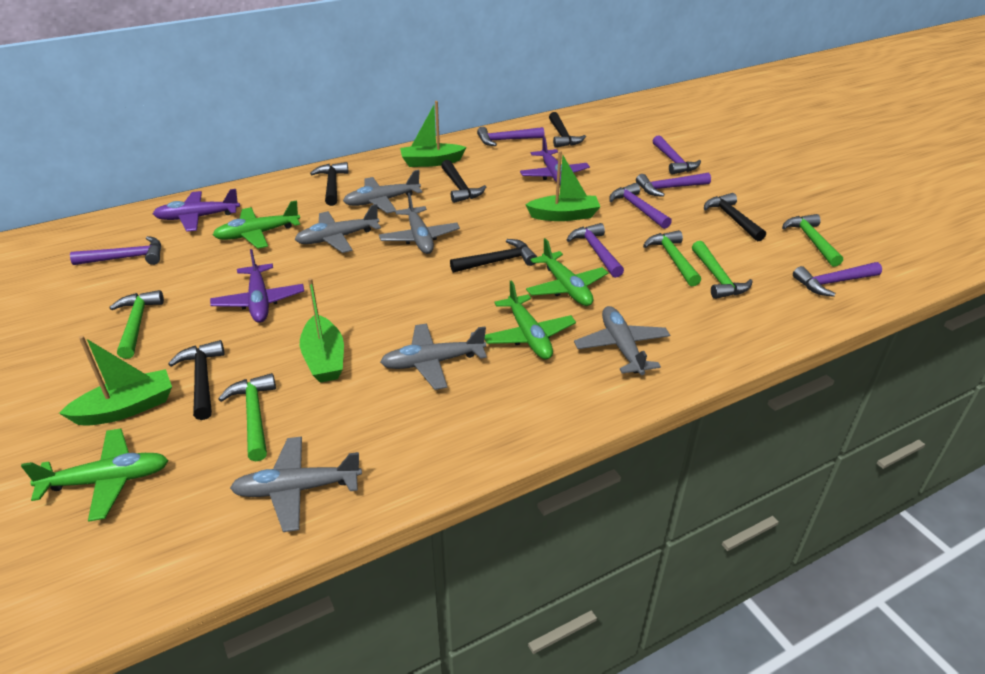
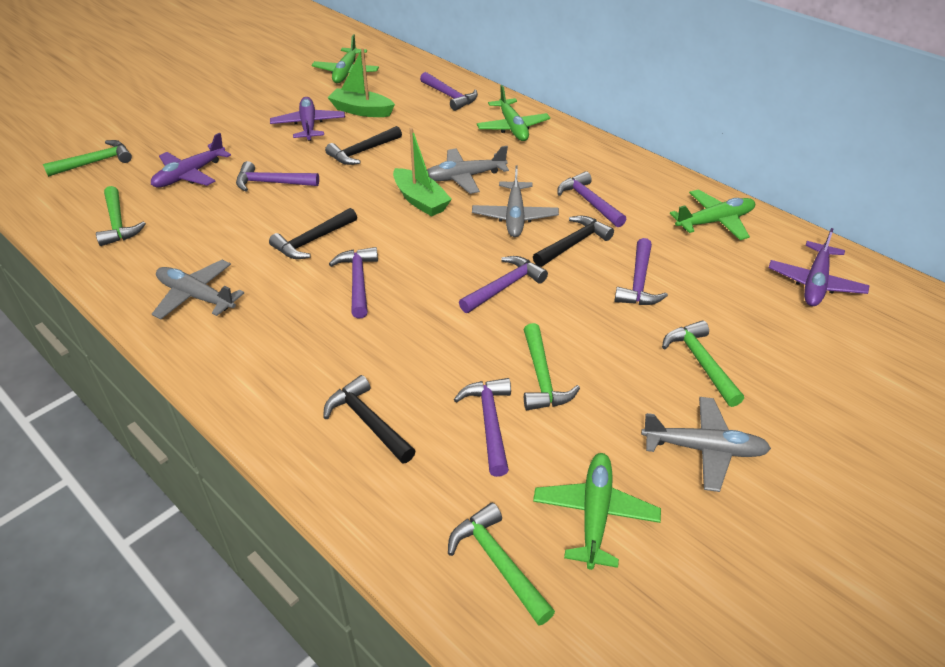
black hammer: [168,340,224,420] [310,162,349,206] [441,160,486,203] [450,239,537,273] [549,112,586,148] [704,193,766,241] = 6 -> [269,208,357,259] [323,375,416,464] [325,126,402,165] [533,216,614,267] = 4
green boat: [59,336,172,426] [300,278,344,383] [400,101,466,167] [525,151,600,221] = 4 -> [327,48,395,117] [393,128,452,216] = 2
grey plane: [230,436,362,532] [295,204,381,253] [343,170,422,213] [379,193,460,254] [380,324,487,390] [574,306,670,375] = 6 -> [152,260,244,319] [427,146,509,194] [472,165,559,237] [641,397,771,492] = 4

